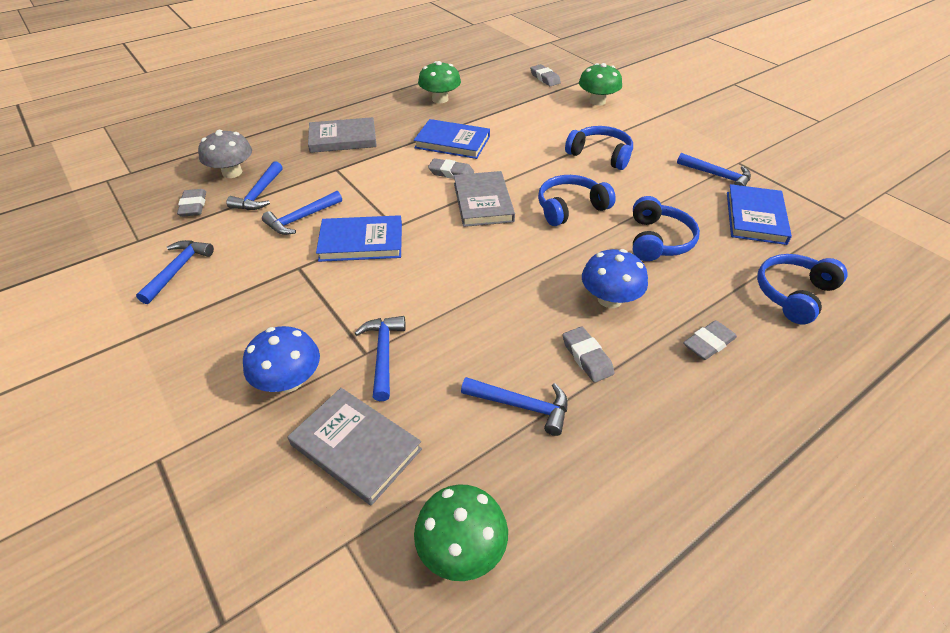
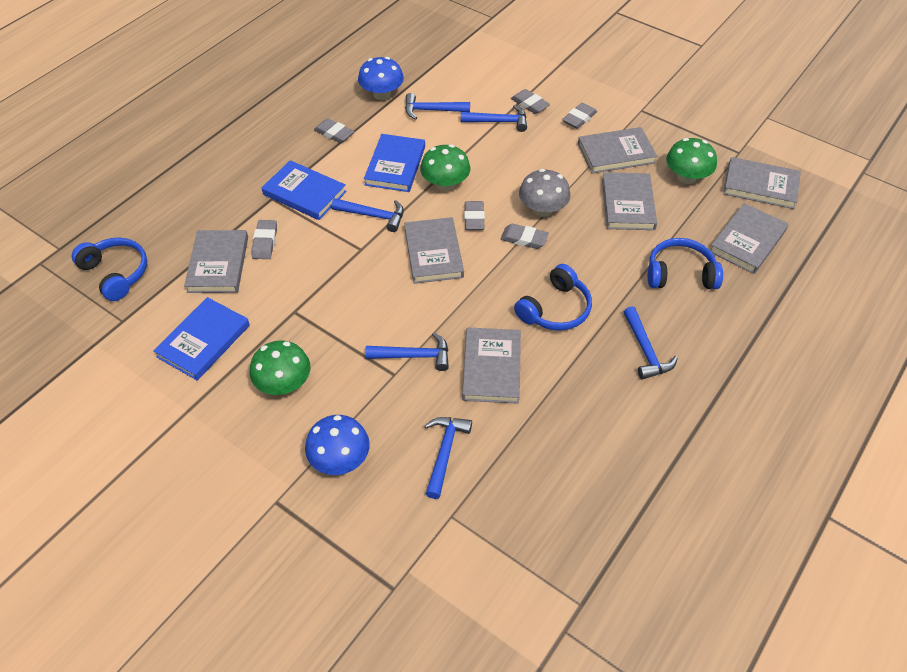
blue headphones: [538,175,616,226] [565,126,633,170] [633,196,700,261] [757,254,848,324] = 4 -> [72,238,147,301] [514,264,592,331] [648,238,723,289] = 3
grey book: [287,388,422,506] [308,117,377,153] [454,171,515,227] = 3 -> [184,230,248,293] [404,217,464,284] [462,328,521,404] [578,127,657,173] [602,172,657,230] [710,203,789,274] [723,157,801,209] = 7
grey eraser: [177,189,206,217] [428,158,474,179] [530,64,561,86] [563,327,614,383] [683,320,737,360] = 5 -> [251,220,277,259] [314,118,354,143] [464,201,485,230] [500,224,549,249] [511,89,550,114] [562,103,597,129] = 6

